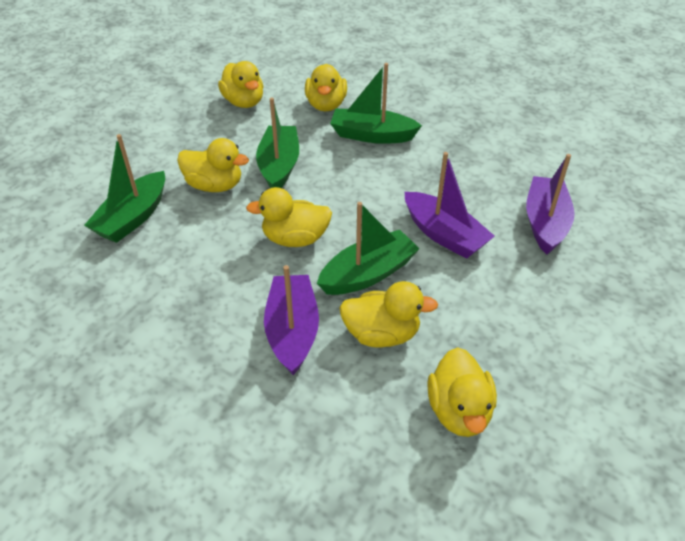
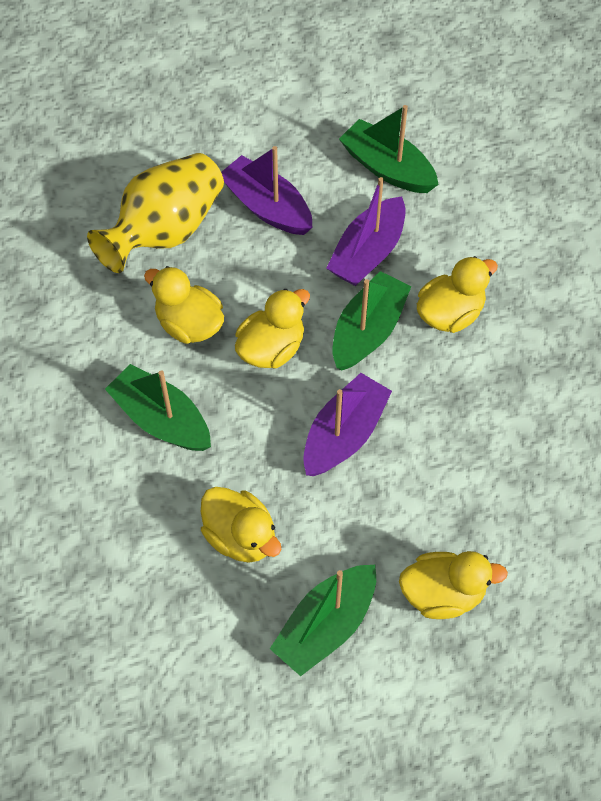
yellow duck: [177,138,249,192] [218,61,263,108] [246,187,332,247] [305,64,347,111] [339,281,438,348] [427,347,497,437] = 6 -> [144,266,224,344] [201,487,282,562] [235,288,310,369] [399,551,508,619] [417,256,498,333] = 5
yellow vase: none = 0 -> [87,153,224,273] = 1

